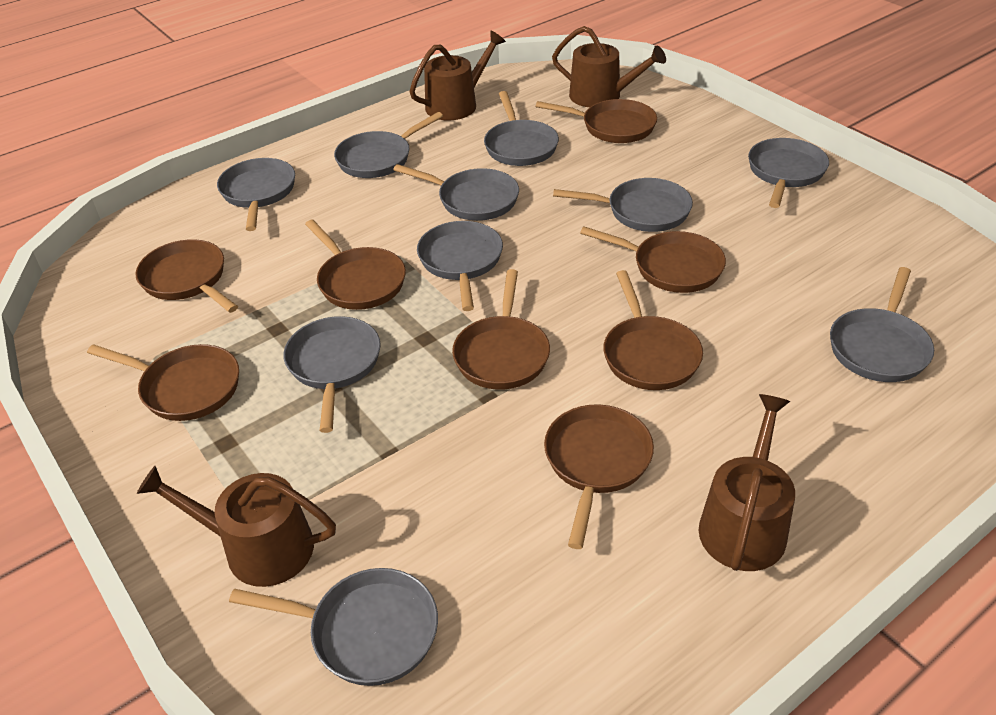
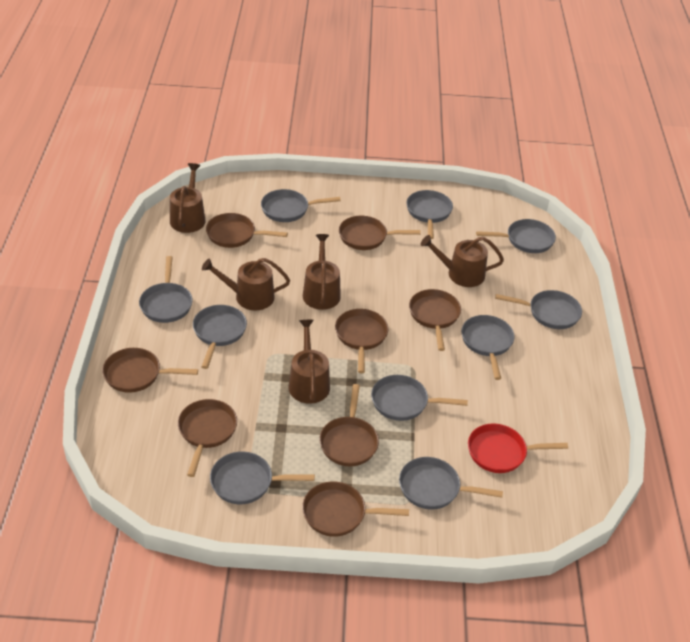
brown watering can: [137,466,336,587] [409,31,506,120] [552,26,666,107] [698,394,795,571] = 4 -> [170,163,206,233] [202,258,290,310] [288,320,330,404] [303,234,341,310] [421,235,504,287] = 5
red pan: none = 0 -> [468,423,568,473] = 1

